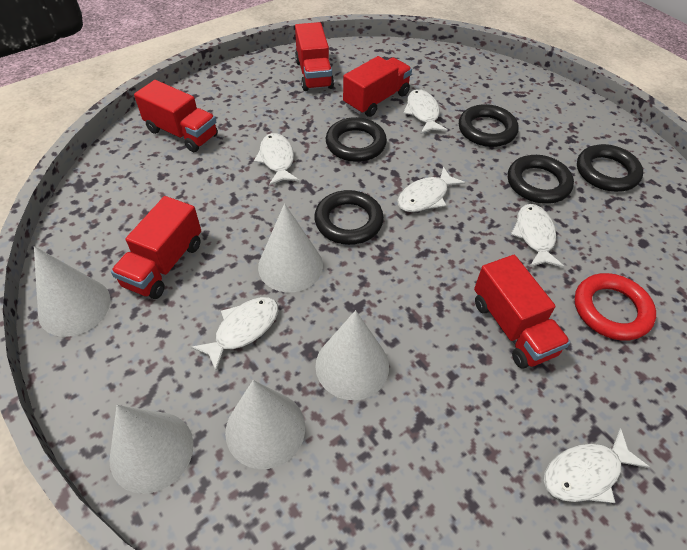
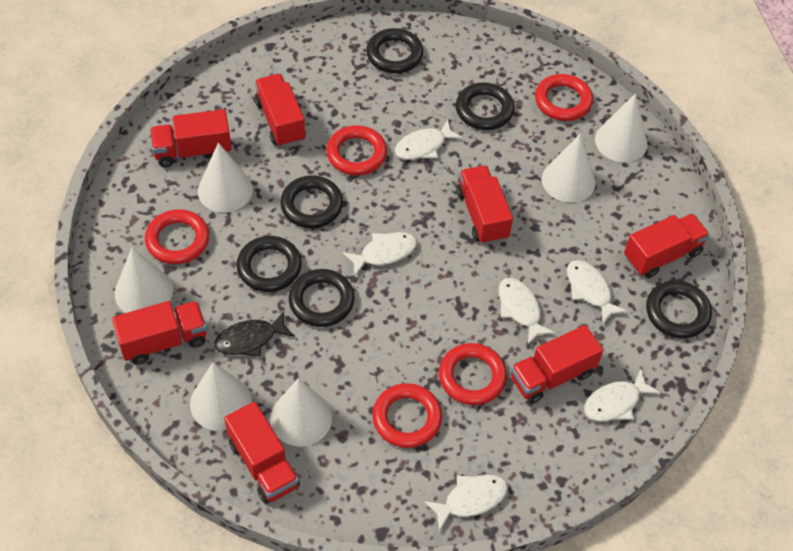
black fish: none = 0 -> [214,311,294,357] = 1
black ring: [314,190,384,245] [326,117,387,162] [459,104,519,147] [508,155,574,204] [577,144,643,192] = 5 -> [237,236,302,292] [280,175,343,228] [288,269,355,327] [366,28,423,73] [456,82,514,130] [646,280,712,338] = 6
red ring: [575,273,656,341] = 1 -> [145,209,209,264] [326,125,387,176] [372,383,442,448] [439,343,507,405] [535,74,593,121] = 5
red truck: [111,196,201,299] [134,80,218,152] [295,22,334,91] [343,56,412,117] [474,255,570,369] = 5 -> [112,301,207,364] [150,109,232,167] [224,402,300,504] [255,74,305,147] [456,165,513,244] [511,325,603,404] [624,214,710,278] = 7
white cone: [34,246,111,337] [109,405,193,494] [225,380,305,469] [258,204,323,292] [315,310,389,400] = 5 -> [115,247,173,313] [190,362,252,431] [198,143,253,213] [270,378,332,446] [542,133,595,203] [595,93,647,162] = 6

